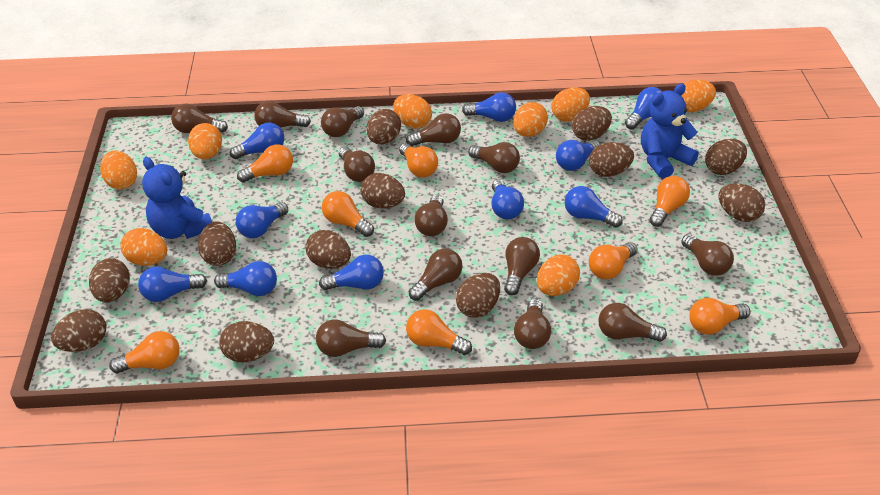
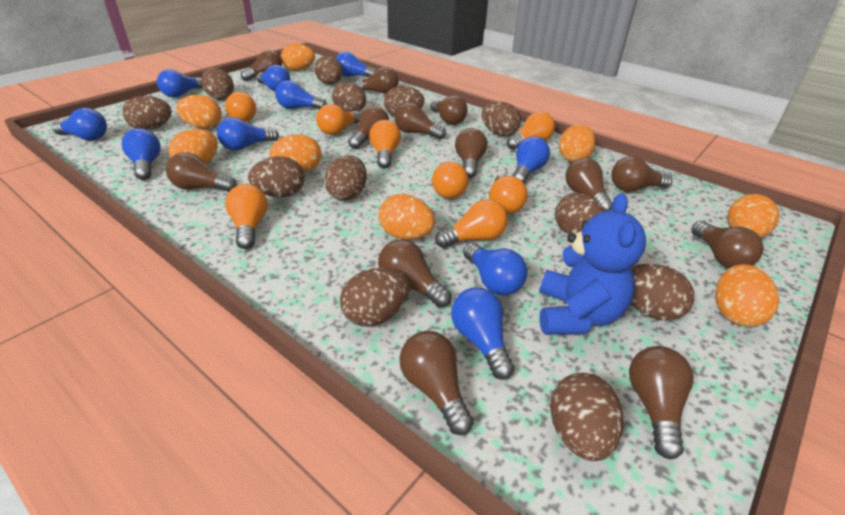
blue teddy bear: [142,157,212,239] [641,83,699,179] = 2 -> [539,193,646,335] = 1

